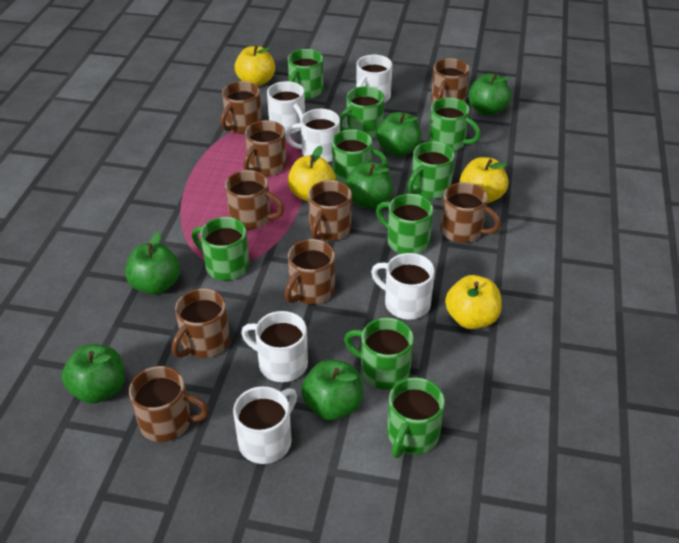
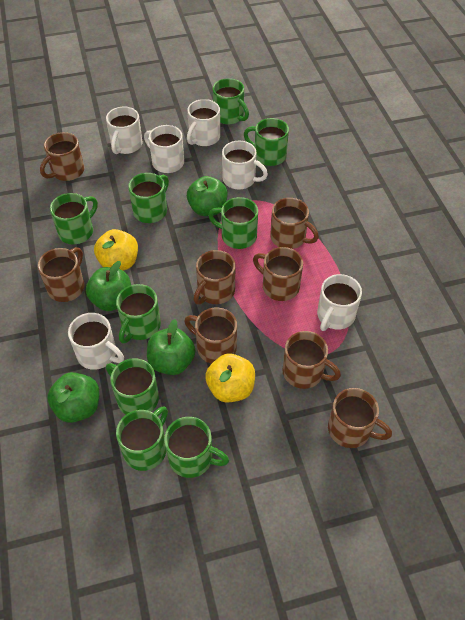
brown mug: [129,366,209,442] [172,288,230,358] [220,81,262,134] [225,170,284,230] [243,120,287,176] [285,239,335,304] [308,180,352,241] [431,58,470,102] [440,182,501,243] = 9 -> [38,247,85,302] [40,132,84,181] [184,308,237,364] [193,250,235,305] [253,247,303,301] [270,198,319,249] [282,331,341,389] [328,388,392,448] = 8
green apple: [62,344,125,404] [125,231,180,295] [301,360,363,420] [345,162,393,209] [377,112,422,156] [468,74,511,116] = 6 -> [47,372,99,423] [86,261,131,311] [147,319,195,375] [187,176,228,216] = 4
yellow apple: [235,46,275,86] [288,146,336,201] [445,275,502,329] [460,157,509,203] = 4 -> [94,229,138,270] [205,354,255,402] = 2

